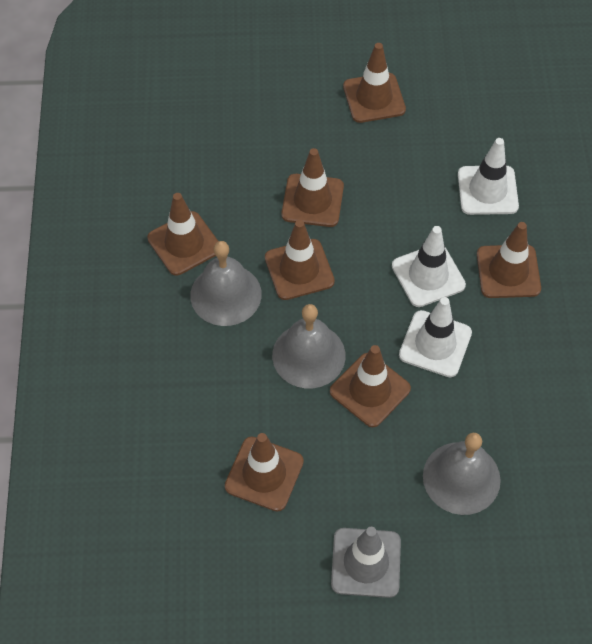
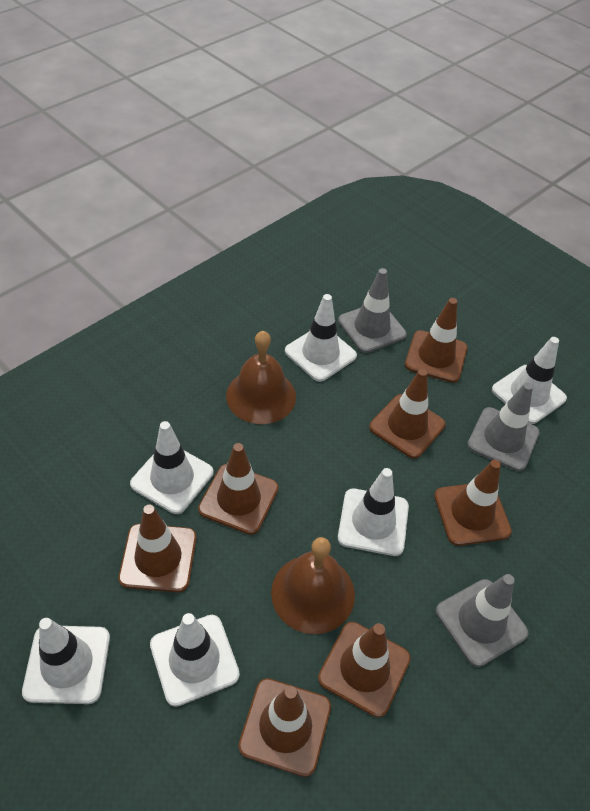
brown bell: none = 0 -> [226,331,296,424] [271,537,355,634] = 2
grey bell: [190,241,262,326] [272,304,346,388] [423,433,501,515] = 3 -> none = 0
grey traffic cone: [331,527,401,598] = 1 -> [338,268,407,353] [436,574,528,667] [467,382,540,471] = 3
white traffic cone: [392,226,466,307] [399,297,472,377] [458,138,519,215] = 3 -> [22,618,110,704] [130,421,214,514] [150,613,240,707] [285,294,357,382] [338,468,409,556] [492,337,567,424] = 6

